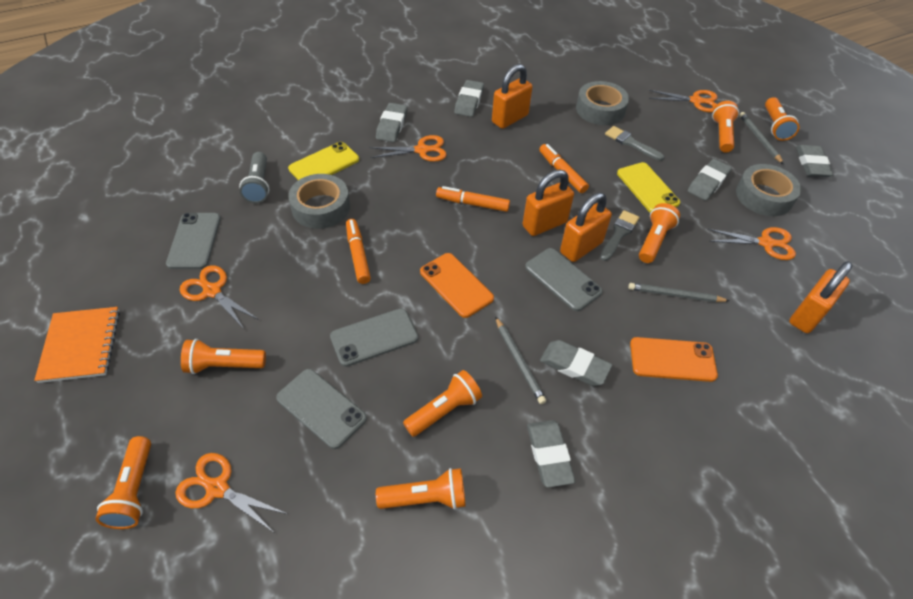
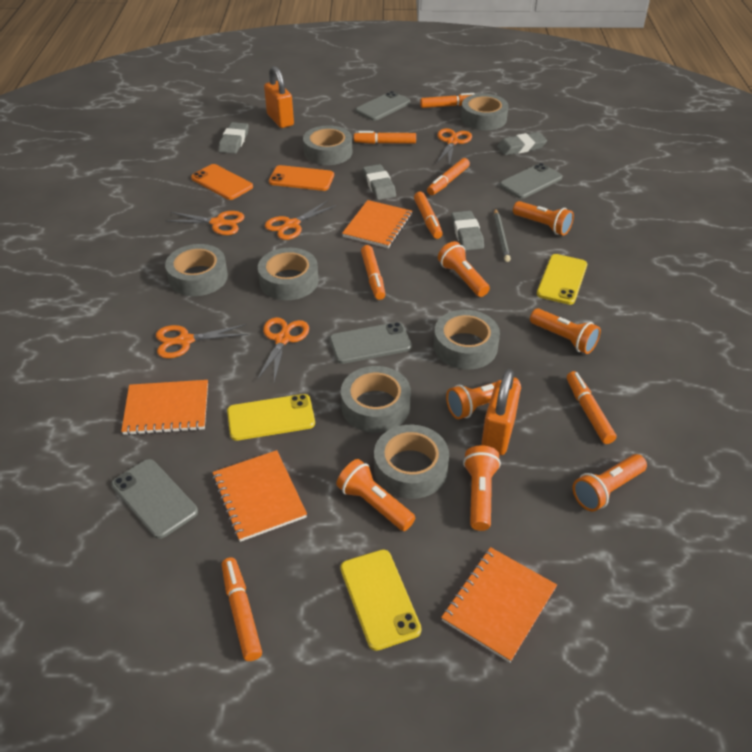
grey brush: [600,210,639,261] [605,126,664,161] = 2 -> none = 0
grey eraser: [376,103,408,142] [454,80,484,117] [527,420,576,488] [540,340,612,386] [688,159,732,201] [796,145,833,177] = 6 -> [218,122,249,154] [363,164,396,200] [451,211,484,251] [497,132,547,155] = 4
grey flashlight: [239,152,269,203] = 1 -> none = 0
grey pencil: [495,317,546,404] [628,283,730,302] [739,112,784,164] = 3 -> [494,209,511,262] = 1
grey tape: [288,174,350,229] [576,81,629,125] [736,164,801,216] = 3 -> [165,244,228,296] [258,248,319,300] [303,126,352,165] [341,366,411,433] [374,425,449,499] [434,310,500,369] [461,94,508,130] = 7
orange marker: [346,219,371,284] [436,186,510,212] [539,144,589,193] = 3 -> [222,557,262,661] [354,131,416,144] [361,245,386,300] [414,192,443,239] [420,93,475,108] [427,158,470,195] [567,371,616,444] = 7
orange notebook: [34,307,120,383] = 1 -> [121,380,208,436] [212,450,307,542] [342,200,412,248] [441,547,557,663] = 4
orange padlock: [492,64,533,129] [523,170,574,236] [560,193,612,262] [789,261,853,333] = 4 -> [264,66,294,128] [481,369,521,455] = 2
yellow phone: [288,142,359,180] [617,162,680,213] = 2 -> [227,394,315,441] [340,549,422,651] [537,254,587,305] = 3

